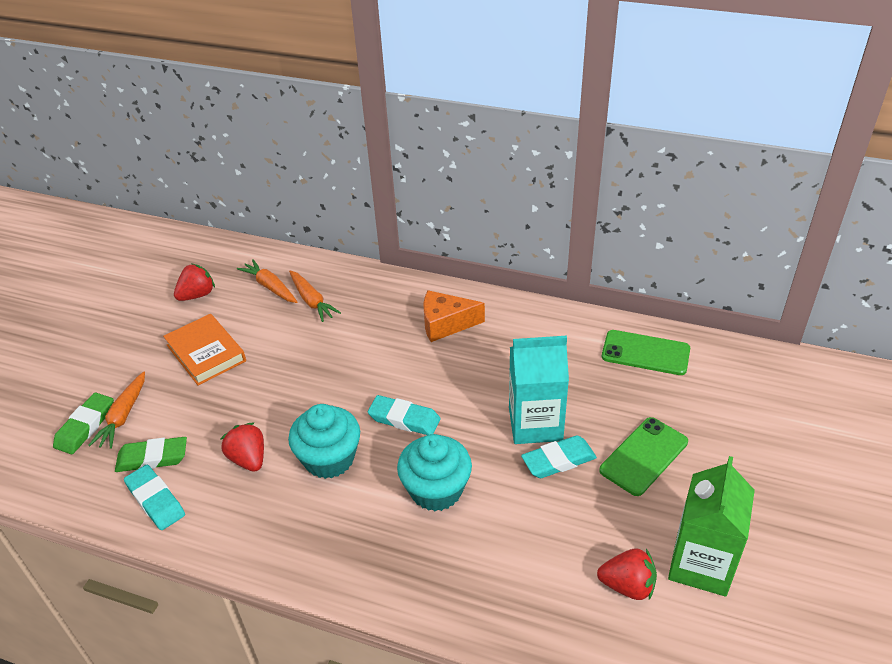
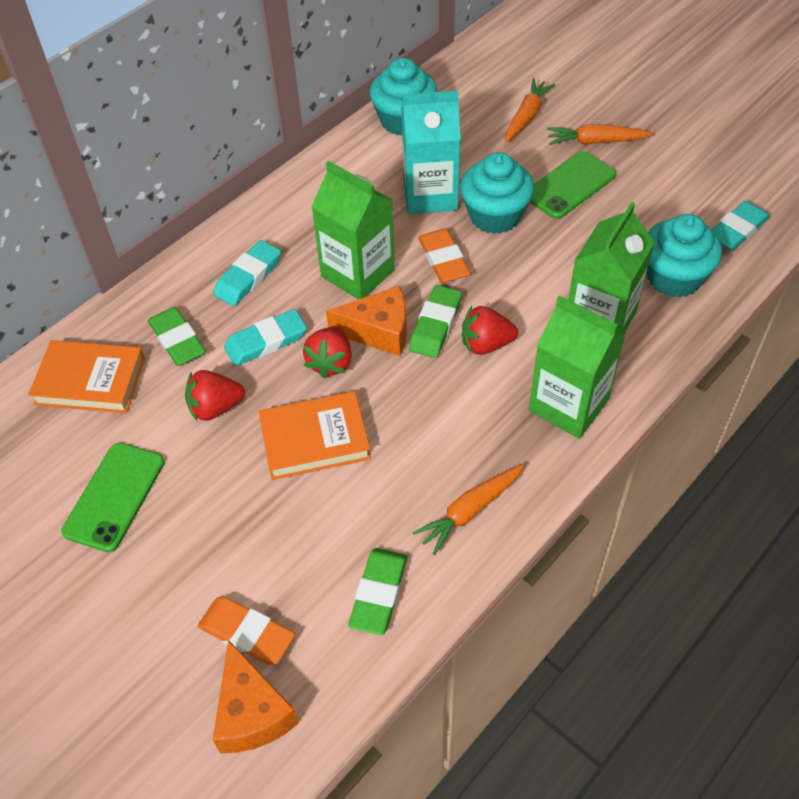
green carton: [668,456,755,596] = 1 -> [312,161,395,300] [529,295,626,439] [568,202,655,332] = 3
green eraser: [53,393,114,454] [115,437,187,472] = 2 -> [148,307,206,366] [348,548,407,635] [409,285,462,358] = 3
orange book: [163,314,246,386] = 1 -> [28,340,145,413] [258,391,371,480] = 2
orange cheese: [423,290,485,342] = 1 -> [213,640,299,753] [326,286,406,356] = 2
orange eraser: none = 0 -> [197,597,295,665] [418,229,471,283] = 2
turquoise cupcake: [288,404,360,479] [397,434,472,511] = 2 -> [370,58,437,135] [460,152,534,234] [647,214,722,298] = 3

